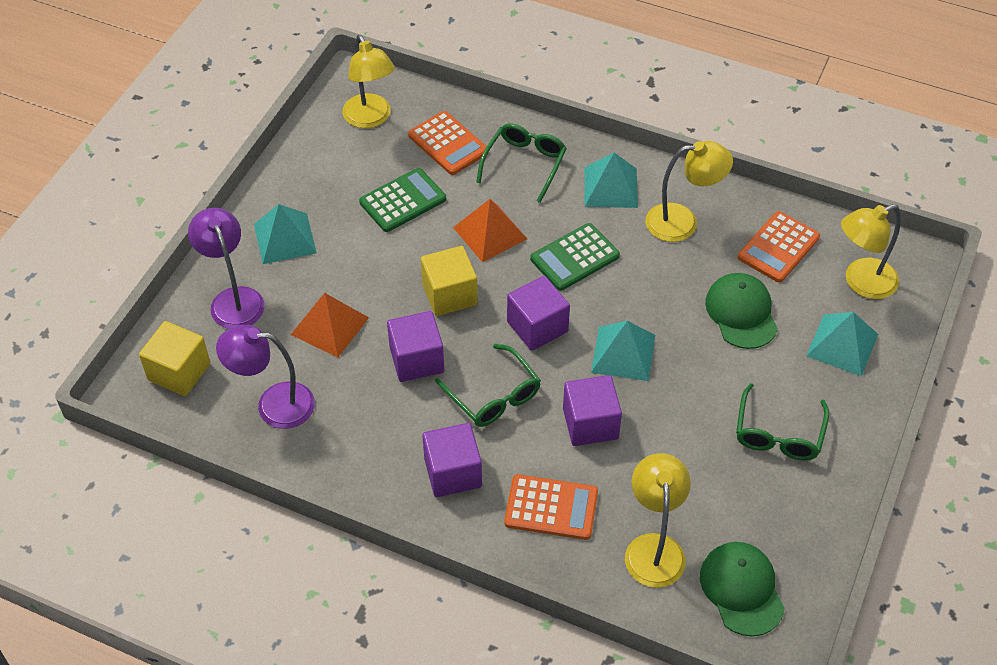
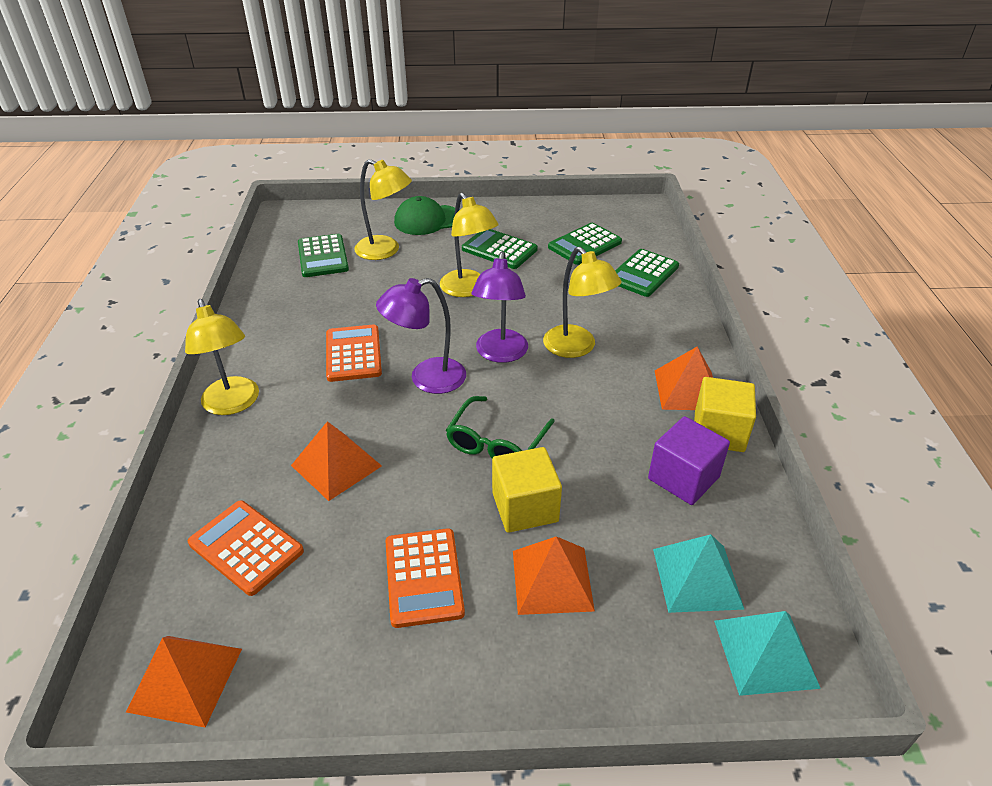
green calculator: [359,168,446,232] [530,223,620,291] = 2 -> [298,234,349,277] [462,229,538,269] [548,223,622,265] [615,249,679,297] = 4
green cap: [700,542,785,636] [705,273,778,349] = 2 -> [394,196,455,235] = 1
green glasses: [435,344,541,427] [476,123,567,203] [736,383,829,461] = 3 -> [446,396,555,458] = 1
orange pyramid: [291,293,369,357] [453,199,527,262] = 2 -> [126,636,242,728] [291,421,382,501] [513,536,595,615] [655,347,713,410] = 4
purple cube: [387,311,444,382] [422,423,482,497] [507,276,570,351] [563,375,622,446] = 4 -> [648,416,730,505] = 1
turquoise pyramid: [254,204,317,264] [584,153,638,208] [591,321,655,381] [806,312,878,376] = 4 -> [653,534,745,613] [714,611,821,696] = 2

